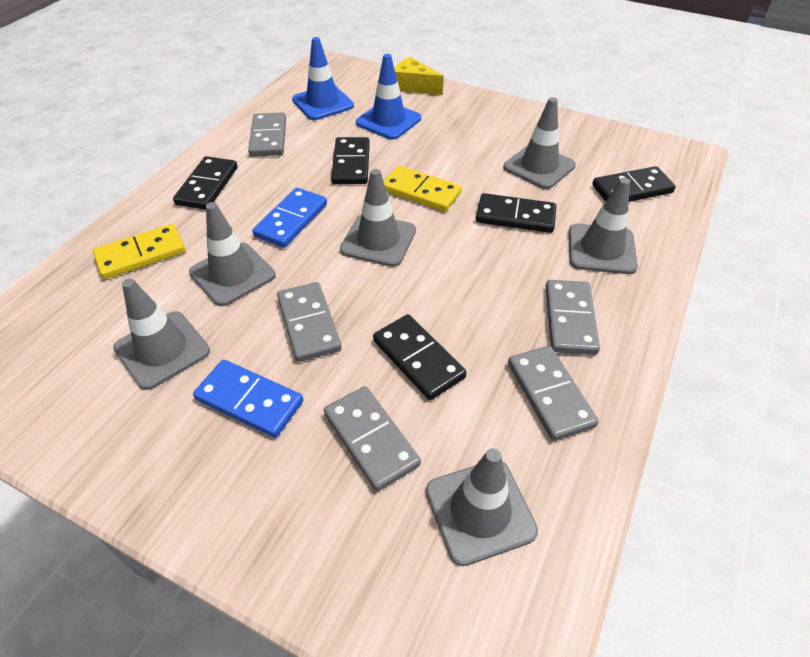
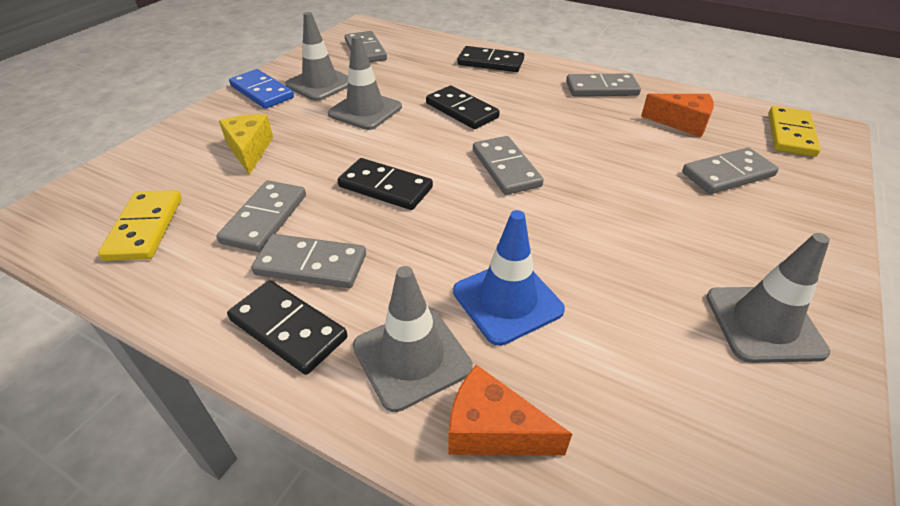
black domino: [173,156,238,210] [331,137,370,184] [373,314,467,400] [476,193,557,233] [592,166,676,202] = 5 -> [227,280,347,375] [338,158,433,210] [426,86,500,129] [457,46,524,72] = 4
blue domino: [193,359,303,438] [252,188,327,248] = 2 -> [229,69,294,109] = 1
blue traffic cone: [292,37,354,120] [356,54,421,140] = 2 -> [453,210,565,346] = 1
grey domino: [248,112,286,157] [277,282,342,362] [324,386,421,491] [508,346,599,441] [546,280,600,355] = 5 -> [217,181,306,252] [251,234,366,288] [345,31,387,62] [473,136,544,195] [566,73,641,97] [682,148,779,194] = 6
grey traffic cone: [113,279,210,390] [189,202,275,306] [340,169,416,267] [426,448,538,566] [503,97,576,189] [569,178,638,274] = 6 -> [285,12,348,101] [328,35,402,130] [353,266,473,412] [706,233,830,363] = 4
orange cheese: none = 0 -> [448,364,572,456] [641,94,714,137] = 2

